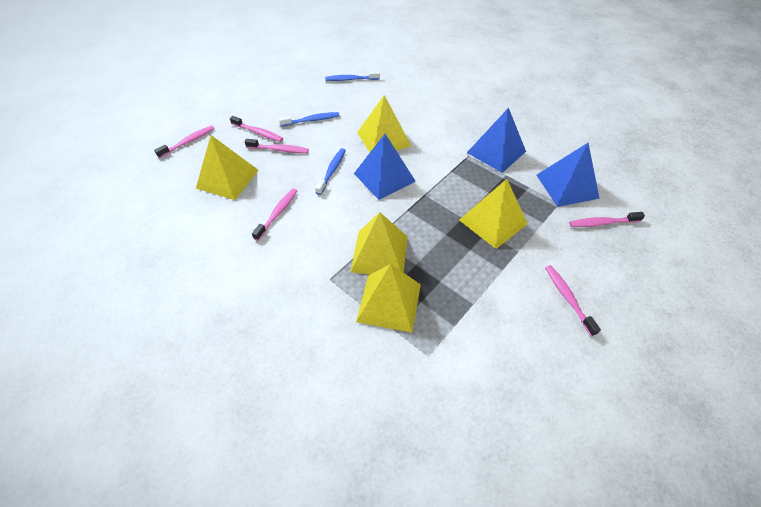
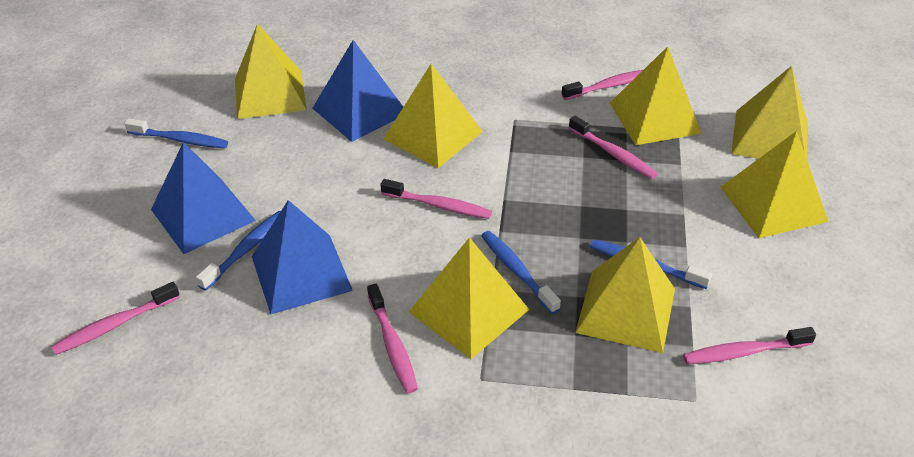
blue toothbrush: [279,112,339,126] [315,148,346,195] [325,71,380,81] = 3 -> [124,118,228,148] [196,211,281,291] [481,231,561,314] [590,239,712,289] = 4
yellow pyramid: [196,135,259,200] [351,212,408,274] [356,264,421,332] [357,95,411,152] [459,179,528,249] = 5 -> [235,23,307,119] [384,64,483,168] [409,237,529,359] [575,237,675,353] [610,46,702,145] [721,131,829,238] [731,66,808,159] = 7

